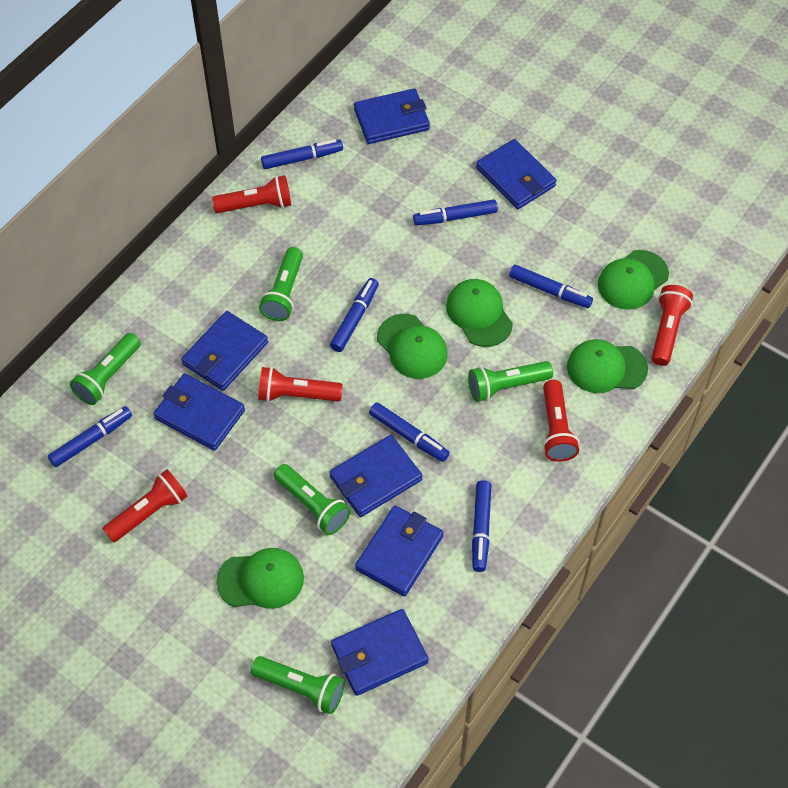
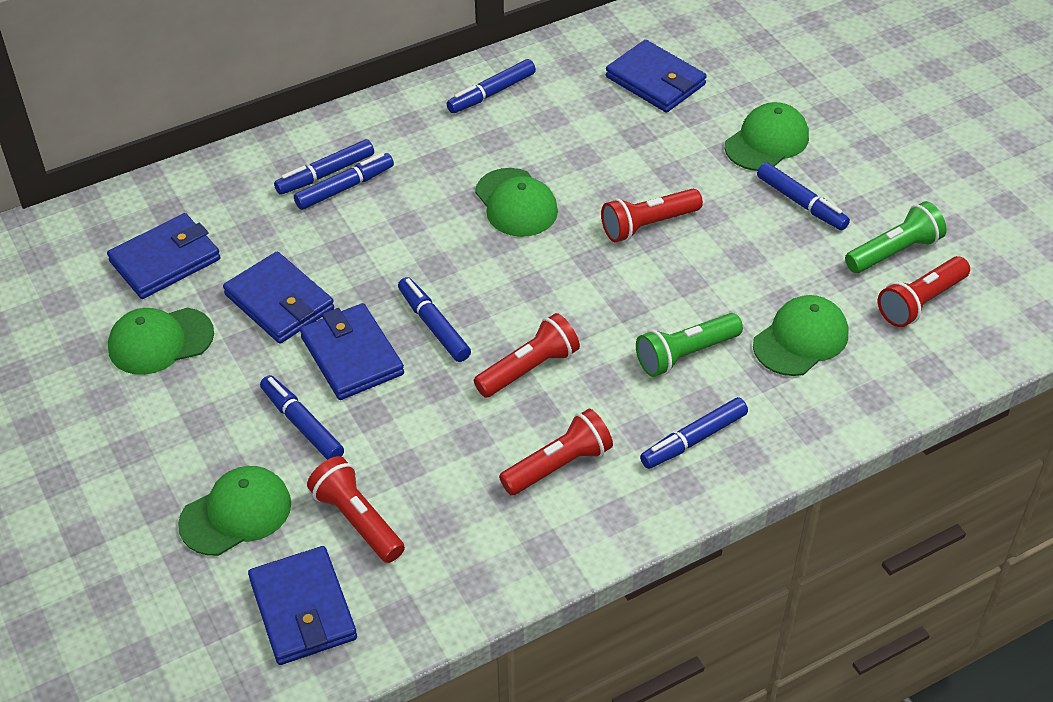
blue wallet: [153,373,245,451] [181,311,268,391] [329,435,422,517] [331,609,429,696] [354,88,430,144] [355,506,444,596] [476,139,557,209] = 7 -> [107,213,221,299] [223,252,334,344] [248,546,357,665] [300,303,404,400] [606,40,707,113] = 5
green flashlight: [70,333,141,405] [251,656,345,714] [259,247,303,321] [274,464,351,535] [468,361,553,402] = 5 -> [636,313,743,377] [845,201,947,273] = 2

